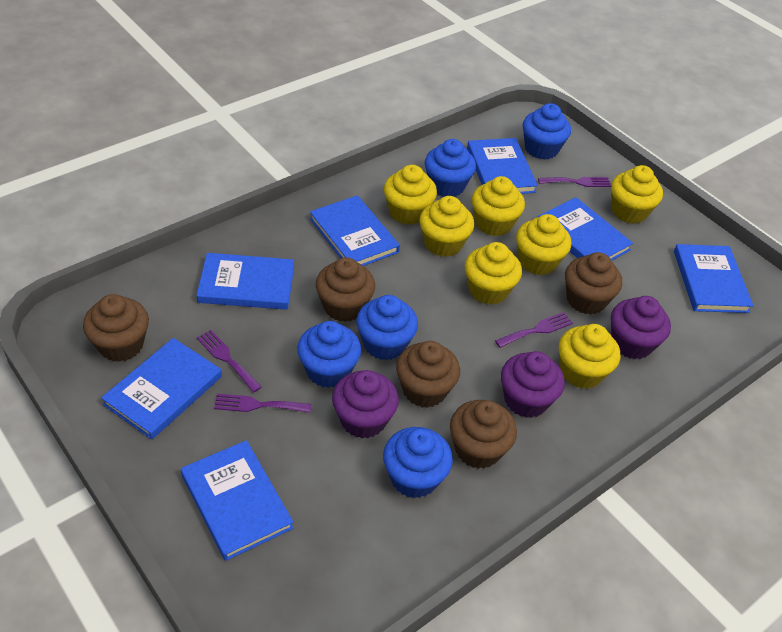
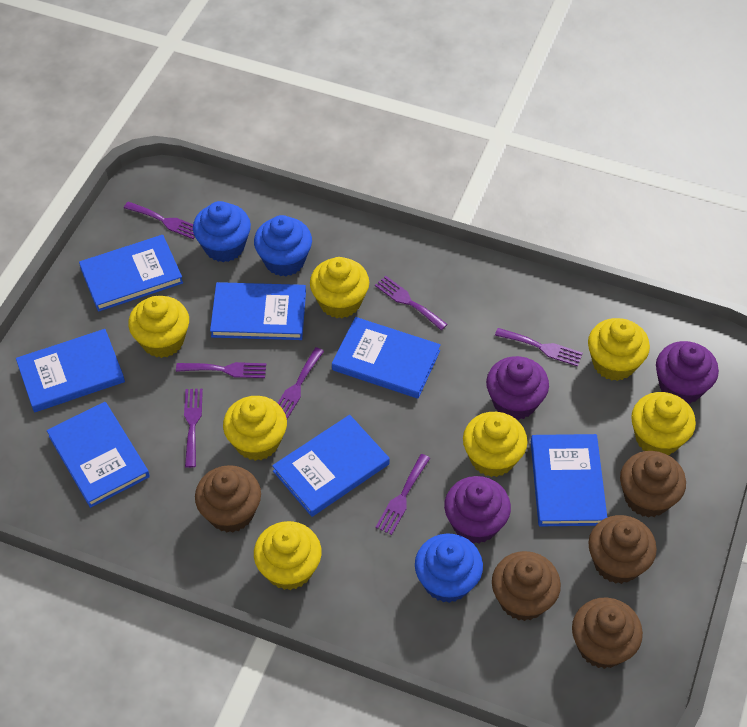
blue cupcake: [297,321,361,388] [356,295,418,360] [383,427,453,498] [425,139,476,197] [523,103,571,160] = 5 -> [193,201,251,262] [254,215,312,276] [415,533,483,603] = 3
purple fork: [197,330,261,393] [214,394,311,413] [495,312,573,348] [538,177,611,187] = 4 -> [124,202,195,239] [176,362,266,378] [184,389,203,468] [278,347,324,419] [375,276,448,330] [375,454,430,535] [495,328,583,366] = 7

